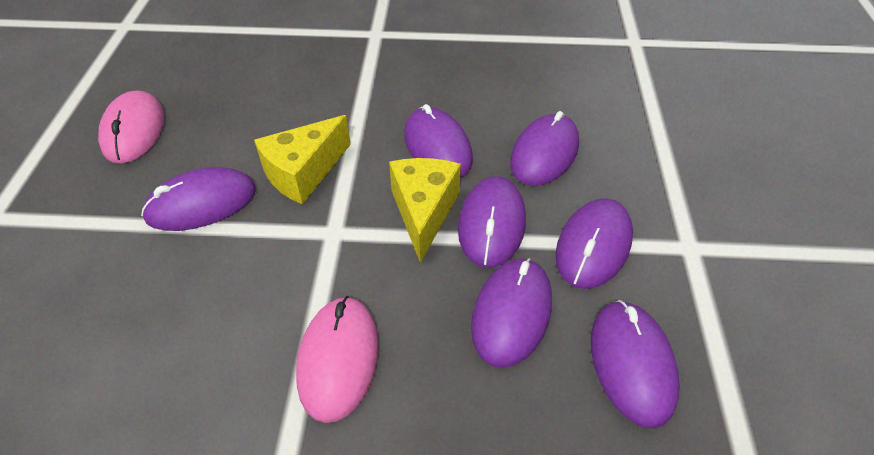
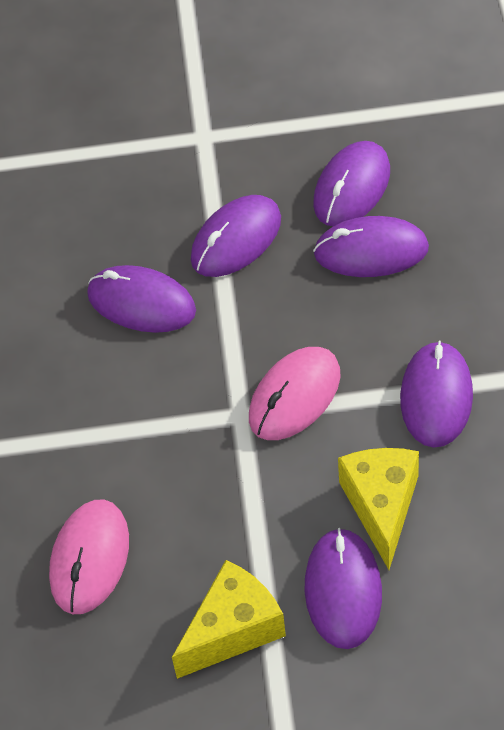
purple mouse: [141,167,256,231] [404,104,473,178] [458,176,526,268] [471,258,552,368] [510,111,579,186] [556,198,633,289] [591,300,680,429] = 7 -> [87,265,196,333] [191,195,281,277] [304,528,382,649] [313,141,390,226] [313,216,429,277] [400,341,473,448] = 6

